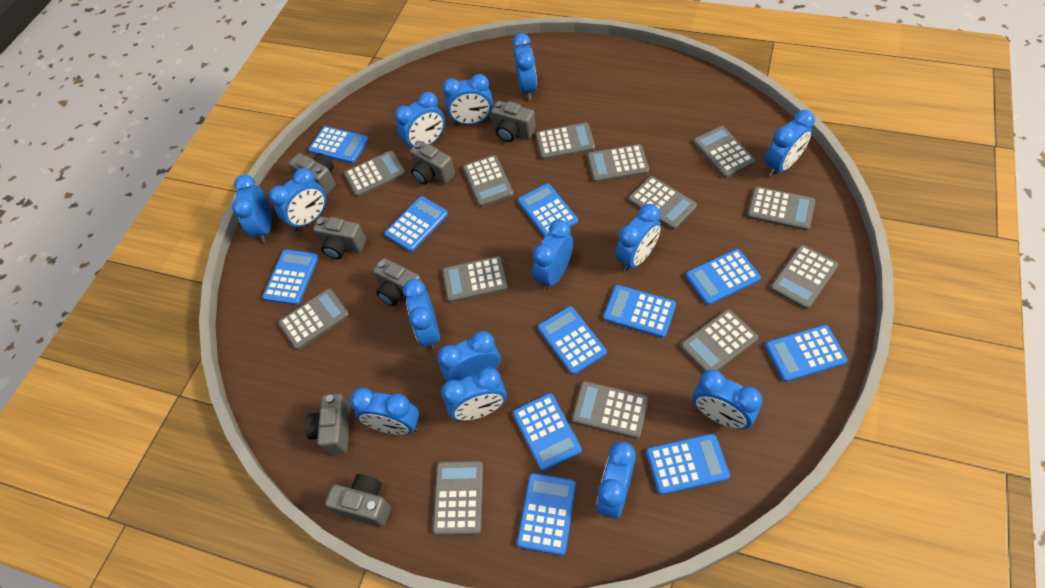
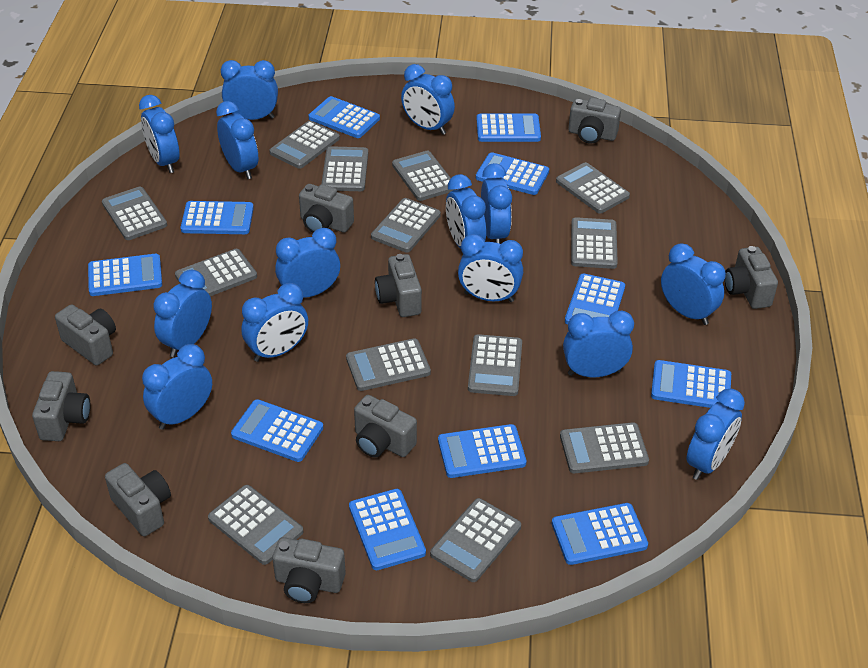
grey camera: [288,153,336,195] [305,393,351,455] [313,216,366,259] [325,474,391,527] [373,258,422,306] [410,141,455,185] [491,101,536,142] = 7 -> [32,371,90,441] [55,304,116,365] [105,463,171,536] [272,537,346,603] [299,184,354,233] [354,395,417,458] [375,254,422,317] [568,97,621,144] [724,246,778,309] = 9

